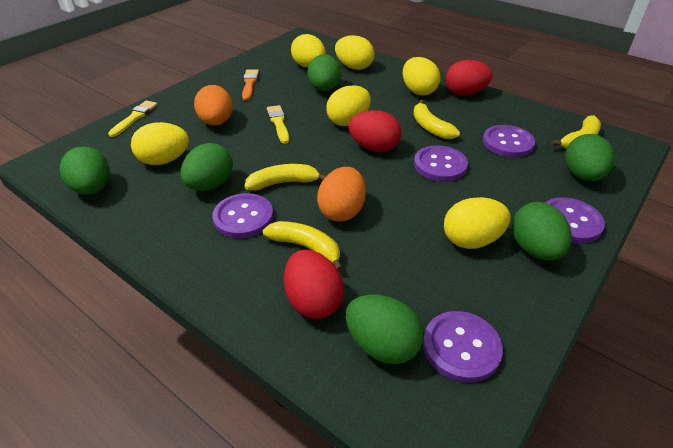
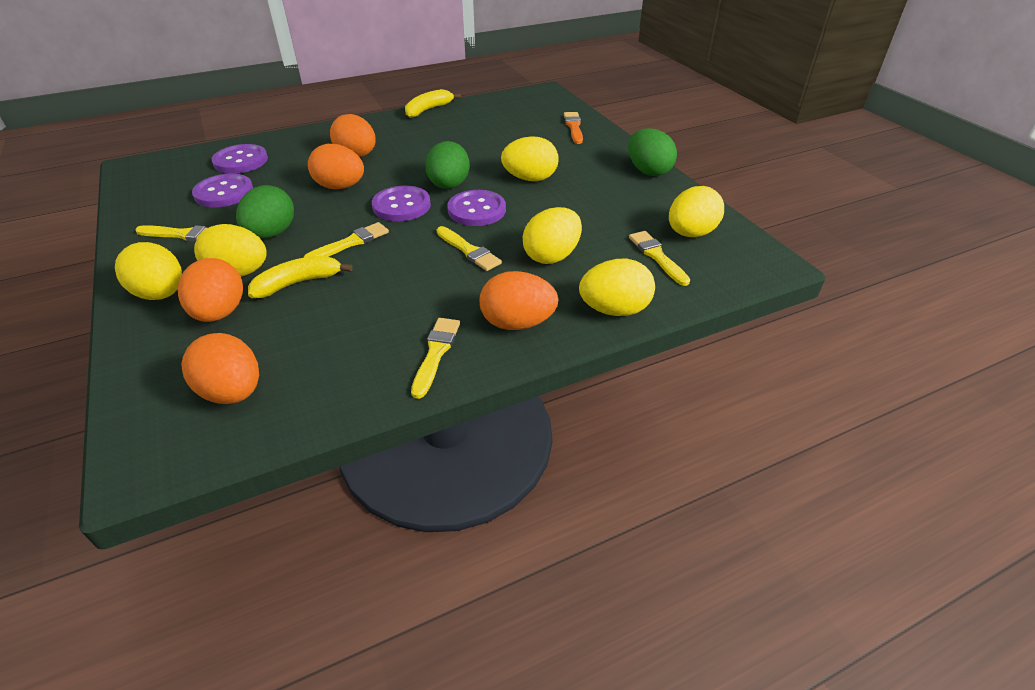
green egg: [60,146,110,195] [181,143,233,191] [308,54,341,91] [346,295,424,364] [512,202,571,260] [565,134,615,181] = 6 -> [236,185,294,238] [425,141,470,189] [628,128,677,176] = 3
orange egg: [194,85,233,126] [317,167,366,222] = 2 -> [178,258,243,322] [181,333,259,404] [308,144,364,189] [330,114,376,157] [480,271,559,330] = 5
purple button: [212,193,273,238] [414,145,468,182] [423,311,503,383] [483,125,535,158] [545,197,605,243] = 5 -> [192,174,253,207] [211,144,268,174] [372,186,431,221] [447,190,506,226] = 4
red egg: [284,250,344,319] [348,110,402,152] [445,60,492,96] = 3 -> none = 0
yellow banana: [244,164,326,191] [263,221,343,271] [413,100,460,139] [551,115,601,149] = 4 -> [248,256,353,298] [405,89,461,118] = 2
yellow brush: [108,100,158,137] [267,105,289,144] = 2 -> [135,225,207,242] [303,222,389,258] [411,318,460,399] [436,226,502,271] [629,231,690,286] = 5

